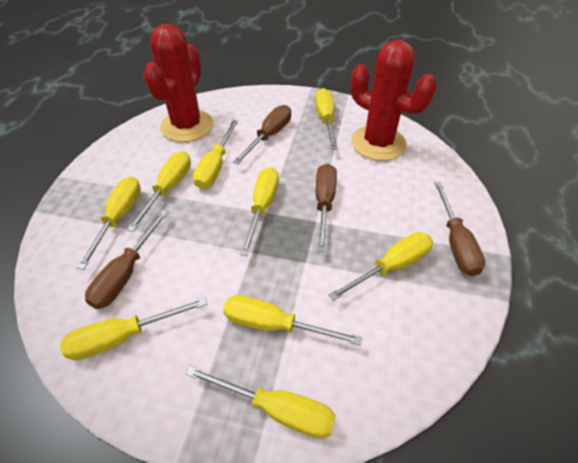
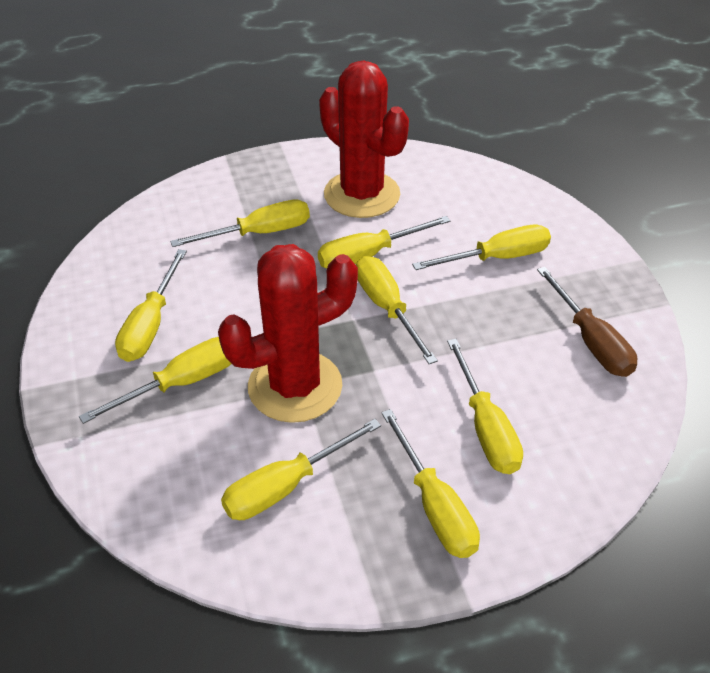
brown screwdriver: [85,210,169,309] [233,105,291,164] [316,163,337,252] [434,182,485,276] = 4 -> [537,267,637,377] = 1

